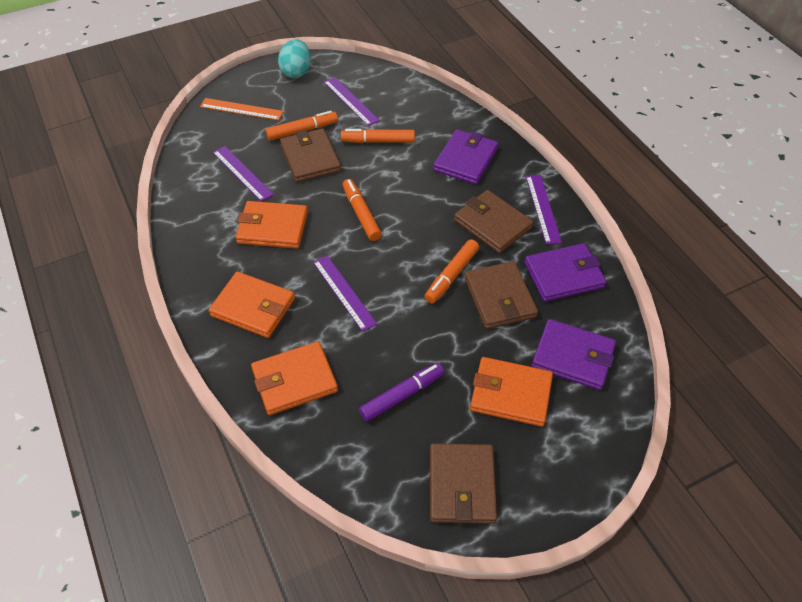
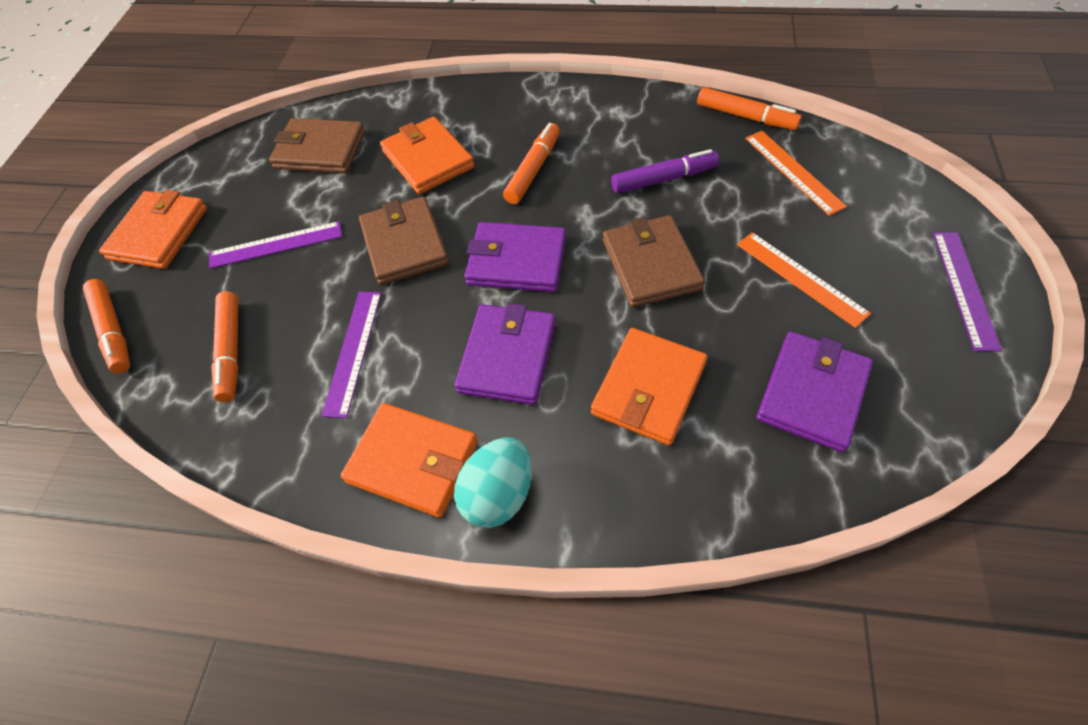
brown wallet: [280,128,341,182] [430,443,497,524] [454,190,533,254] [464,261,538,329] = 4 -> [269,118,365,173] [359,197,449,285] [603,215,705,307] = 3
orange ruler: [200,98,284,120] = 1 -> [737,232,871,328] [745,131,847,216] = 2
purple ruler: [213,146,274,202] [313,256,377,332] [324,77,380,126] [526,175,562,244] = 4 -> [209,221,342,269] [322,292,381,418] [933,233,1002,352] = 3

